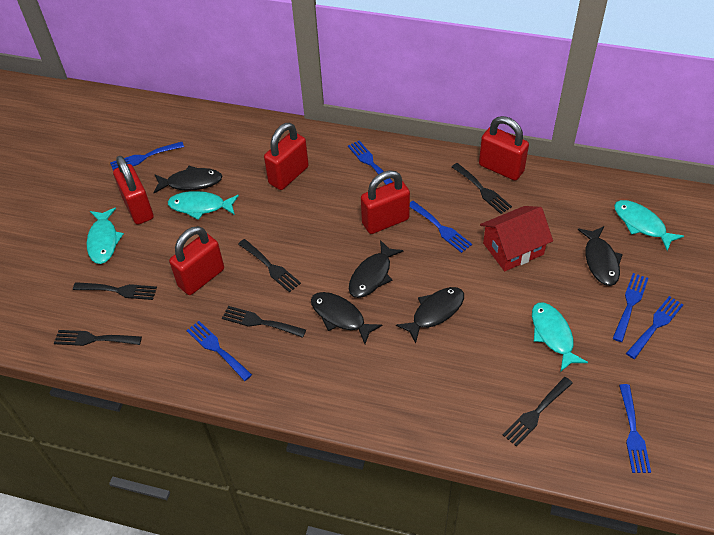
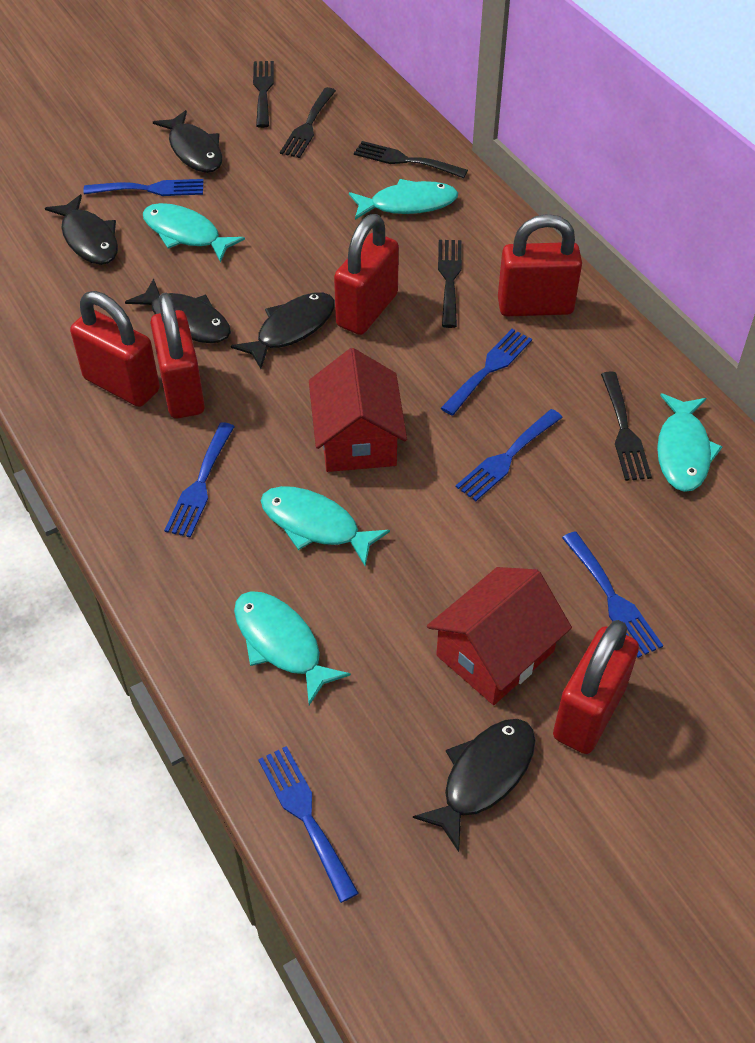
black fork: [54,330,142,346] [73,282,157,300] [222,306,306,338] [238,239,301,293] [452,163,512,214] [503,377,573,447] = 6 -> [253,61,274,128] [280,87,336,158] [354,141,468,178] [438,240,462,328] [601,371,652,481] = 5
blue fork: [110,142,184,170] [186,321,252,381] [348,140,393,185] [410,201,472,253] [612,273,648,342] [619,384,651,473] [626,296,684,359] = 7 -> [83,179,204,196] [164,422,235,538] [258,746,359,903] [441,329,532,416] [456,409,563,501] [562,531,663,658] = 6
red house: [480,206,553,271] = 1 -> [309,348,407,472] [427,567,572,705] = 2
turquoise fish: [87,208,124,264] [168,191,239,220] [532,302,588,371] [614,200,684,251] = 4 -> [143,203,245,263] [234,591,351,705] [261,486,390,566] [349,179,458,220] [657,393,722,492] = 5

